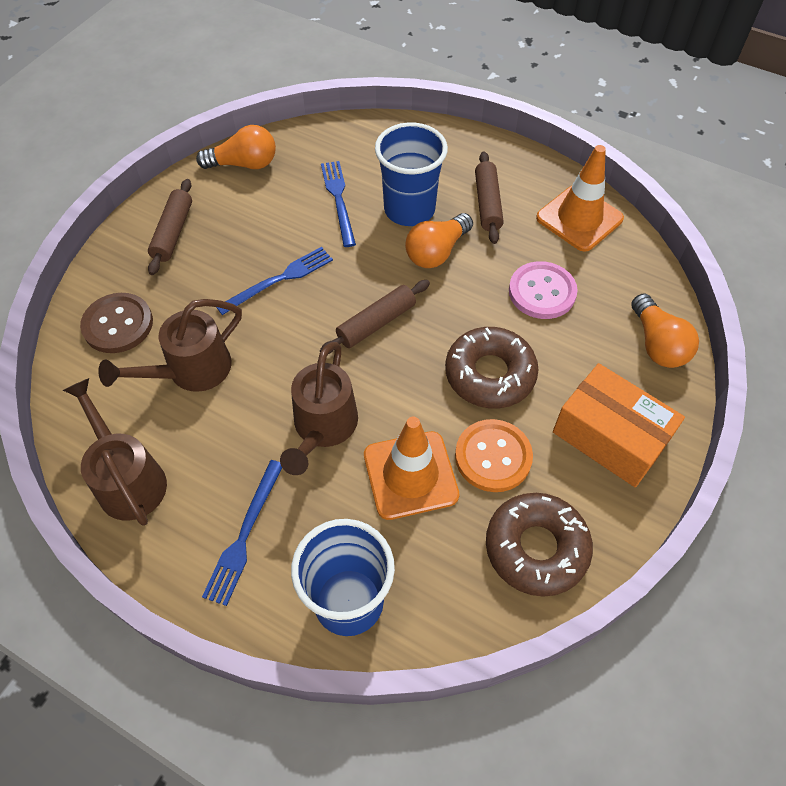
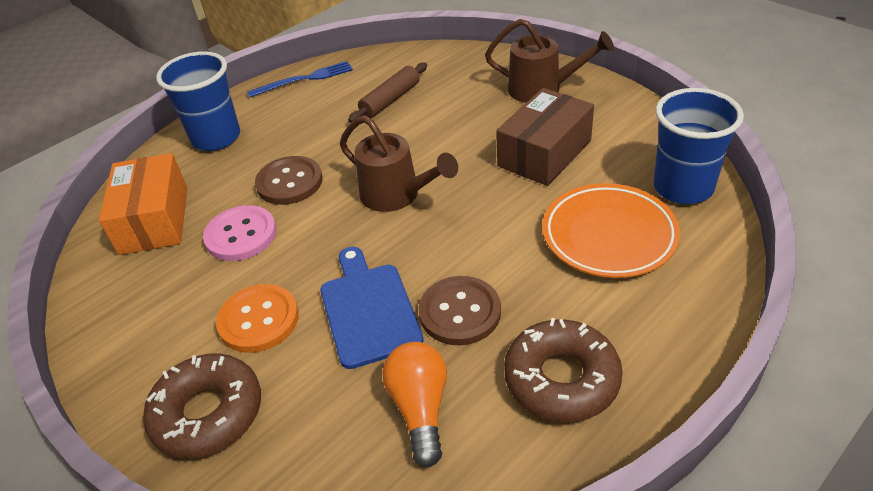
blue cutting board: none = 0 -> [320,247,424,369] = 1
blue fork: [202,460,282,606] [216,247,333,315] [321,161,356,247] = 3 -> [247,61,353,97] = 1
brown box: none = 0 -> [496,88,594,186] = 1
brown button: [80,293,153,353] = 1 -> [255,156,322,205] [419,276,501,345] = 2
brown rolling pin: [148,179,192,275] [320,280,430,354] [475,151,504,244] = 3 -> [348,63,427,123] = 1
brown watering can: [63,378,167,526] [98,299,242,392] [280,342,358,475] = 3 -> [340,116,458,212] [485,19,614,103] = 2
orange light bulb: [196,125,276,169] [405,213,473,268] [631,294,699,368] = 3 -> [383,342,447,468] = 1
orange plate: none = 0 -> [542,183,680,278] = 1
orange traffic cone: [364,417,459,520] [536,145,624,252] = 2 -> none = 0

